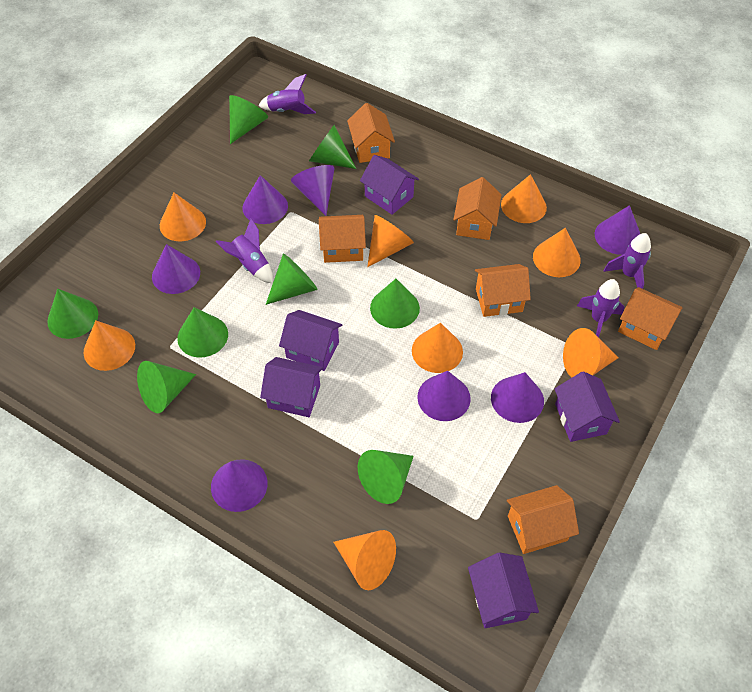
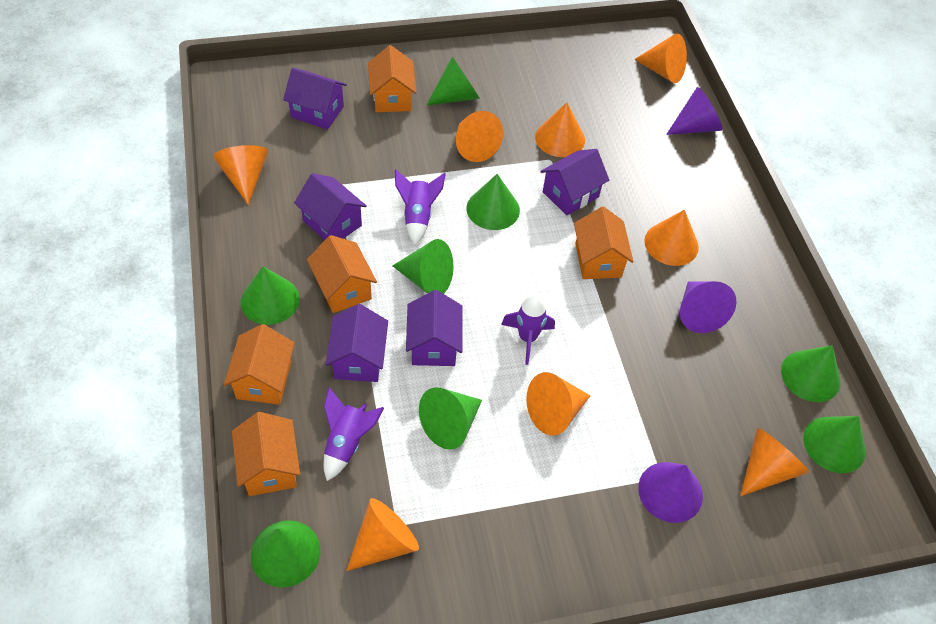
orange house: [319,215,366,263] [347,103,395,163] [453,177,501,240] [475,264,531,317] [507,485,579,554] [618,287,683,350] = 6 -> [224,324,295,405] [232,412,300,496] [307,235,377,313] [368,45,416,112] [574,207,633,279] = 5
purple cone: [152,244,200,294] [211,459,268,512] [242,175,288,224] [291,165,335,216] [417,371,471,421] [491,372,544,423] [595,205,640,255] = 7 -> [638,462,703,523] [666,87,723,135] [680,281,737,333] = 3
purple rocket: [216,218,273,284] [259,74,316,114] [577,279,624,338] [604,233,651,289] = 4 -> [323,387,384,481] [395,169,446,246] [501,293,555,365] = 3

